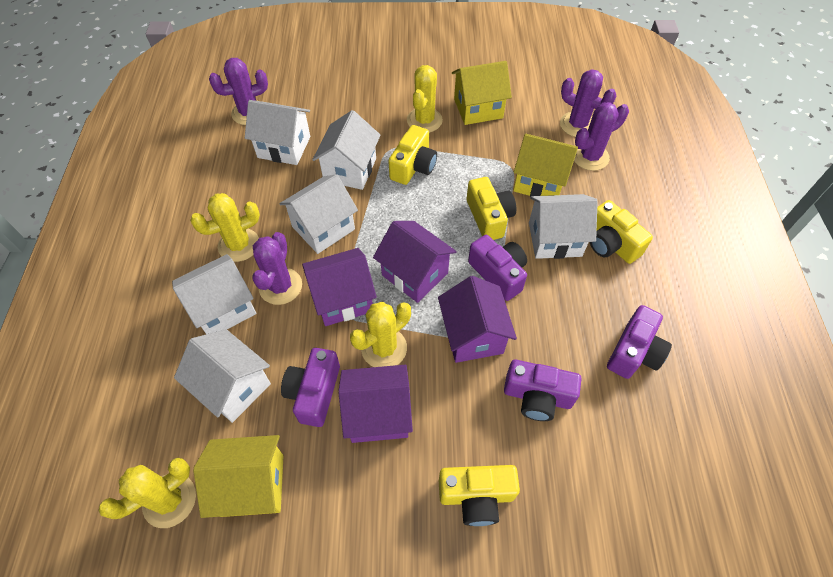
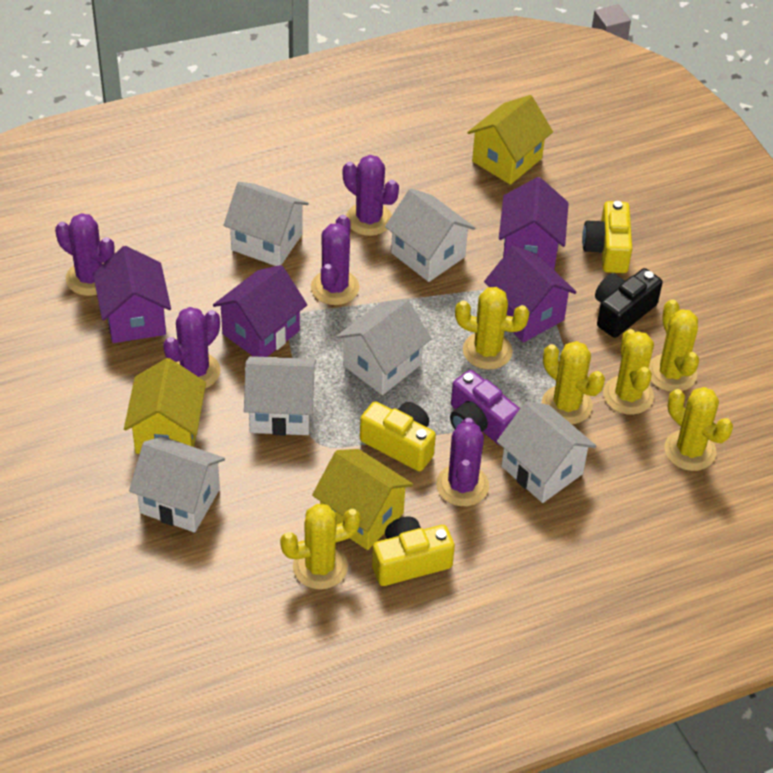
black camera: none = 0 -> [595,268,663,338] = 1
purple cactus: [209,58,268,125] [252,232,302,305] [560,69,616,137] [574,102,629,171] = 4 -> [55,213,115,296] [163,307,220,389] [311,215,359,305] [343,155,399,236] [436,418,489,506] = 5
purple camera: [281,348,340,427] [468,235,527,301] [504,360,581,421] [607,305,672,379] = 4 -> [450,370,520,446] = 1
yellow cactus: [98,458,196,528] [190,193,260,262] [350,302,411,367] [407,65,443,132] = 4 -> [280,504,361,589] [455,287,530,370] [542,341,605,424] [603,329,654,415] [648,299,699,392] [664,387,733,471] = 6
yellow camera: [388,125,437,185] [439,465,520,526] [467,177,516,240] [590,200,653,264] = 4 -> [360,401,436,471] [372,517,455,586] [582,201,632,273] = 3

